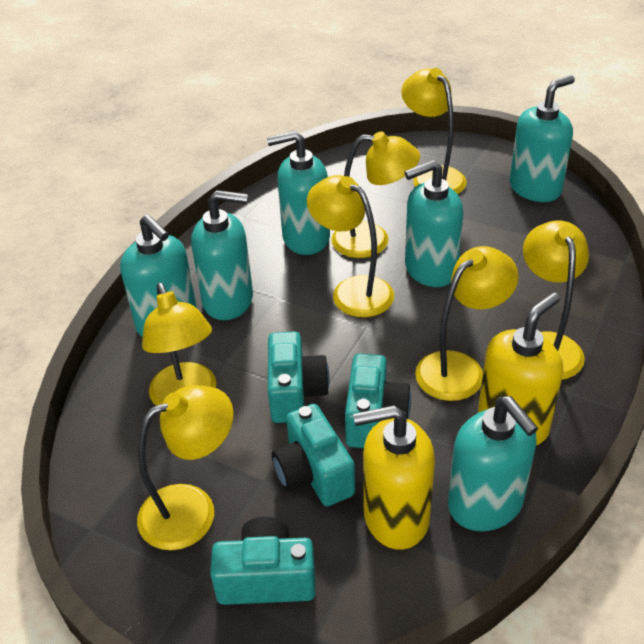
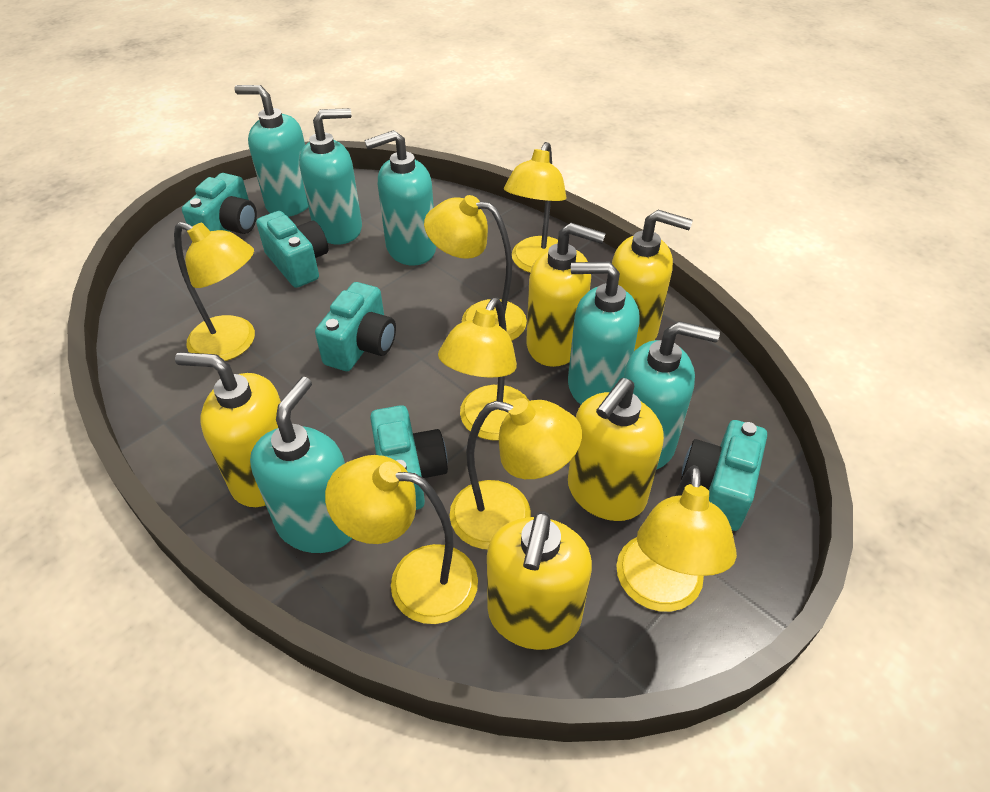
turquoise camera: [210,517,316,605] [268,331,329,423] [272,404,355,506] [345,354,411,448] = 4 -> [182,173,257,234] [256,211,328,288] [315,282,396,371] [370,405,448,510] [681,420,767,531] = 5
yellow soap dispenser: [353,405,435,550] [478,293,563,446] = 2 -> [175,352,281,507] [487,511,592,650] [526,223,606,367] [568,378,664,521] [612,210,693,351] = 5

